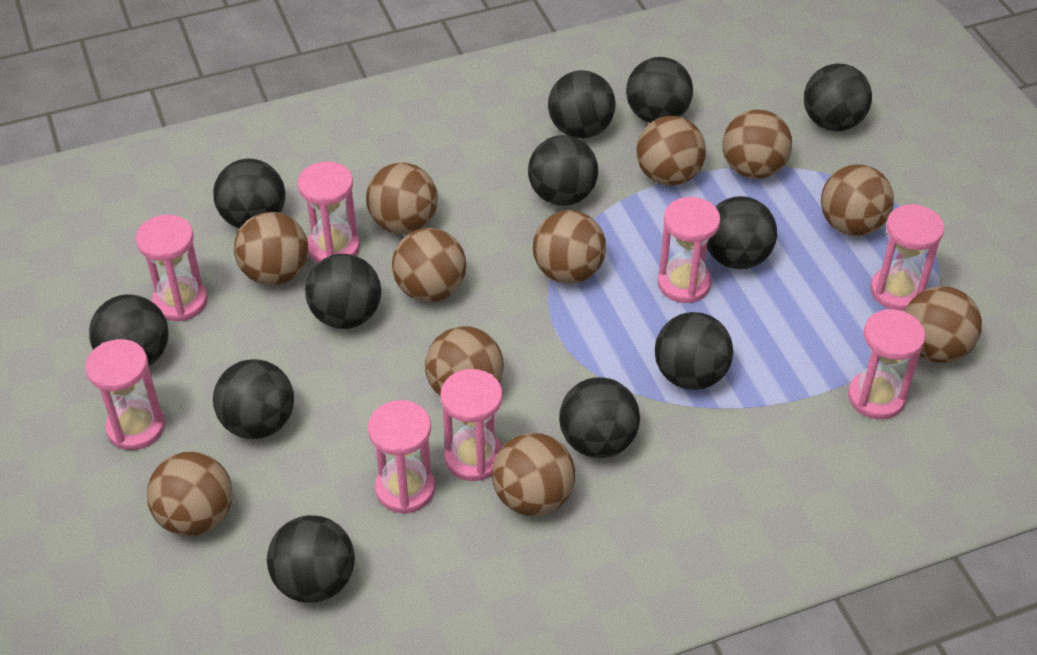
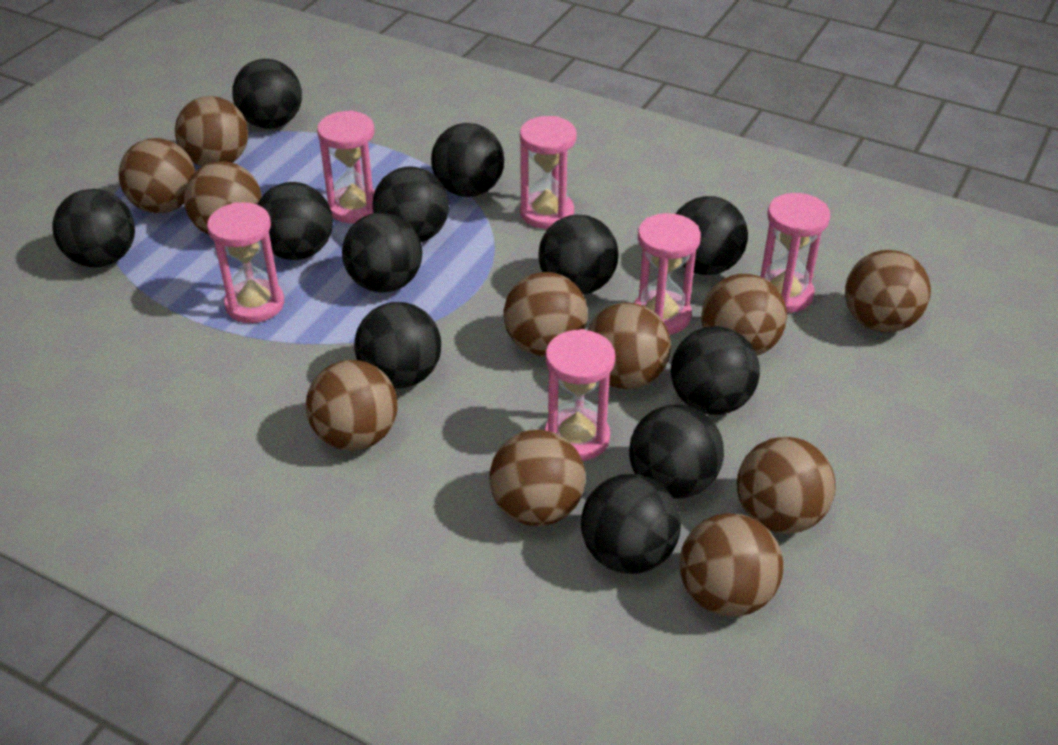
pink hourglass: [85,339,165,450] [136,215,208,322] [298,161,360,263] [368,400,435,514] [440,369,503,481] [658,197,720,303] [848,309,925,419] [870,204,944,311] = 8 -> [207,202,284,323] [317,110,375,224] [520,116,577,229] [545,329,615,461] [634,213,701,335] [760,193,831,313] = 6

